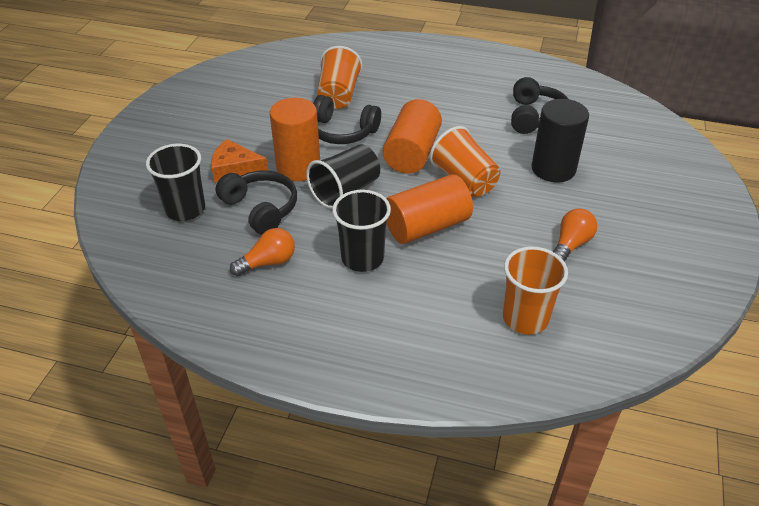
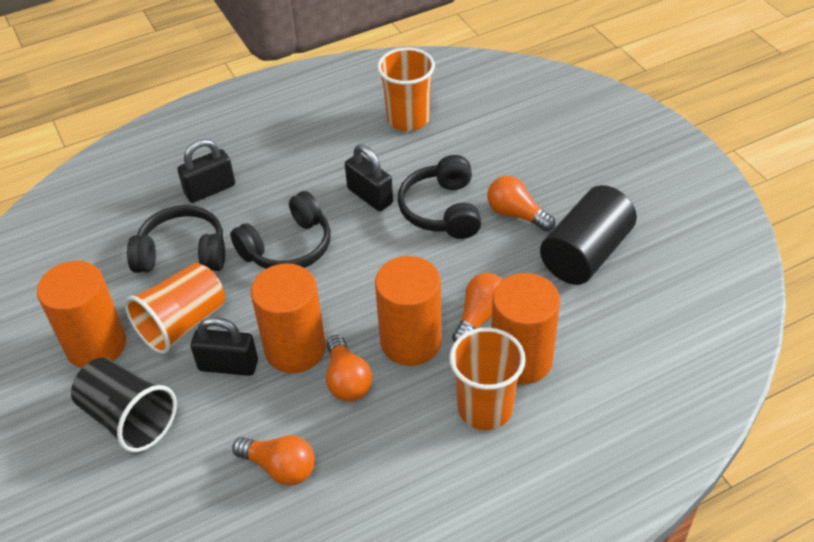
black cup: [146,144,205,221] [306,144,380,209] [332,190,391,272] = 3 -> [71,357,177,452] = 1
black padlock: none = 0 -> [177,139,235,203] [191,317,258,376] [345,144,393,211] = 3
orange cheese: [211,139,268,183] = 1 -> none = 0
orange cylinder: [270,98,320,181] [383,99,442,174] [386,174,473,244] = 3 -> [37,261,126,368] [251,263,326,373] [375,256,442,366] [491,273,560,384] = 4
orange light bulb: [230,228,295,276] [553,208,597,262] = 2 -> [232,435,315,486] [326,335,372,401] [452,273,503,342] [487,176,555,231] = 4

